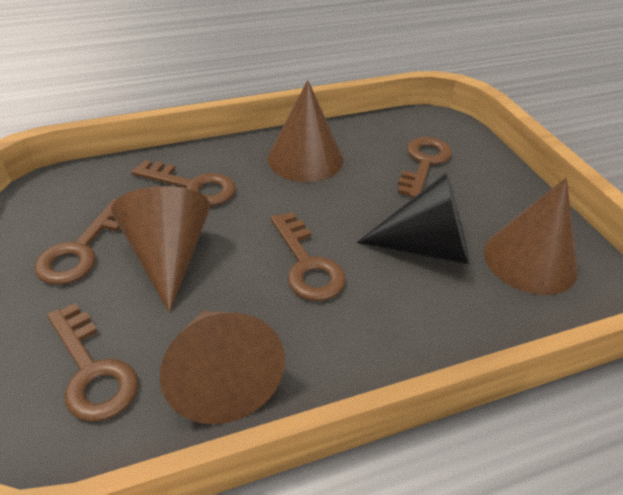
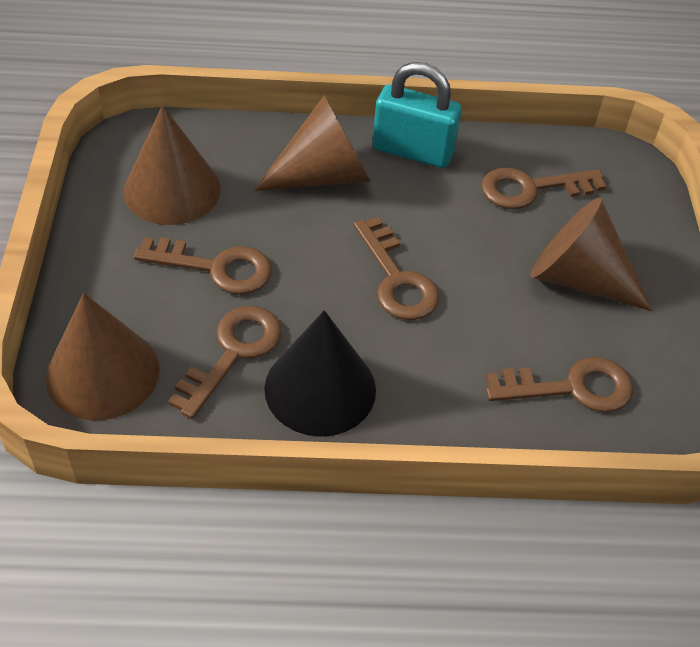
turquoise padlock: none = 0 -> [372,62,462,168] = 1

